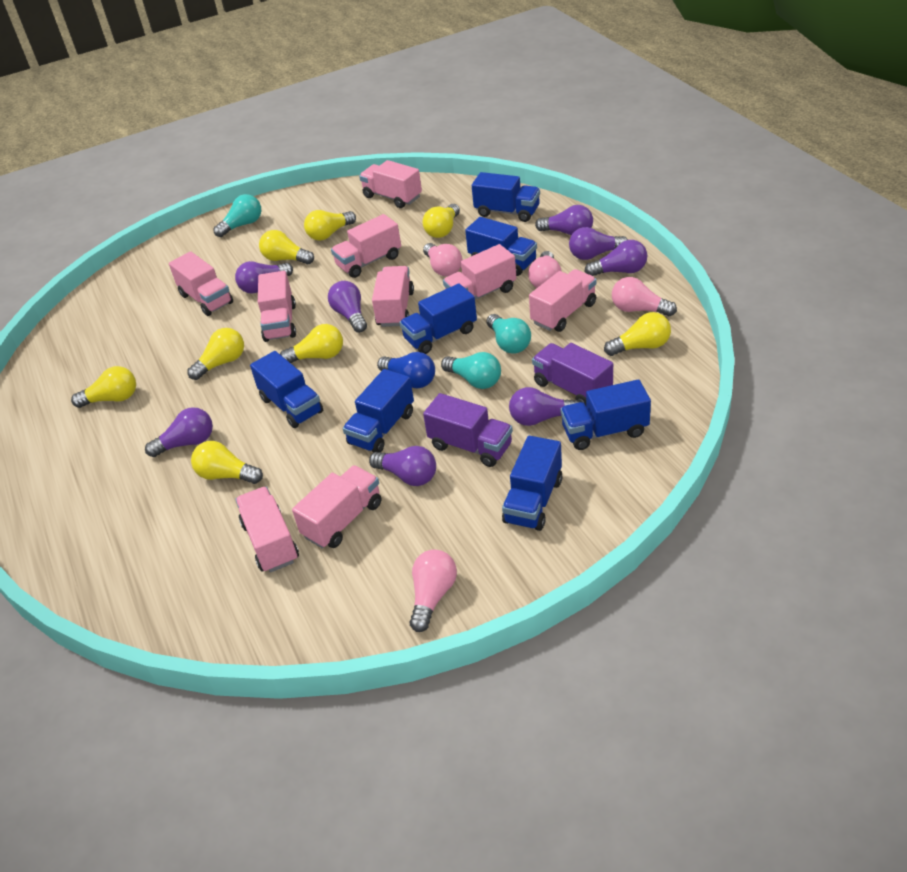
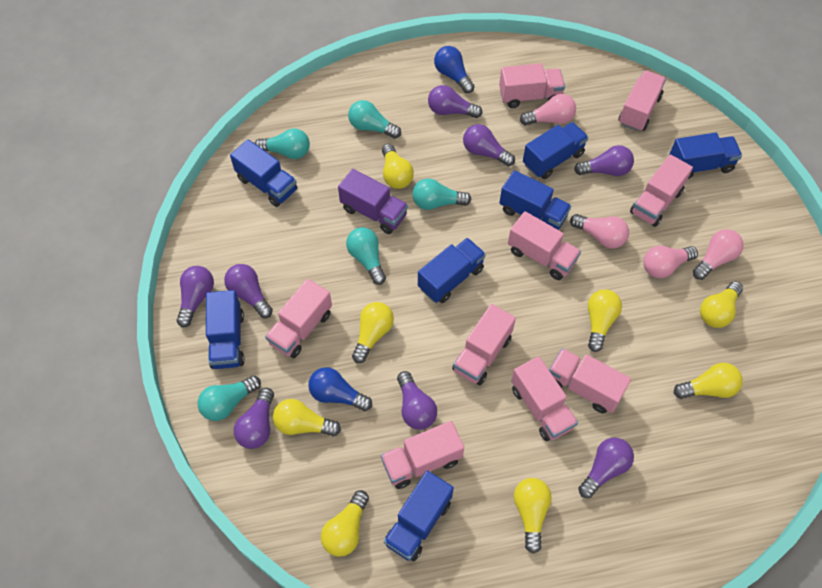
blue light bulb: [377,352,435,388] = 1 -> [308,367,372,411] [434,46,475,93] = 2
purple truck: [423,393,513,467] [532,343,613,405] = 2 -> [338,169,408,234] = 1
turquoise light bulb: [213,194,261,237] [441,352,501,389] [487,314,531,354] = 3 -> [198,376,261,421] [255,129,310,159] [346,227,386,285] [348,100,401,139] [412,178,471,210] = 5

